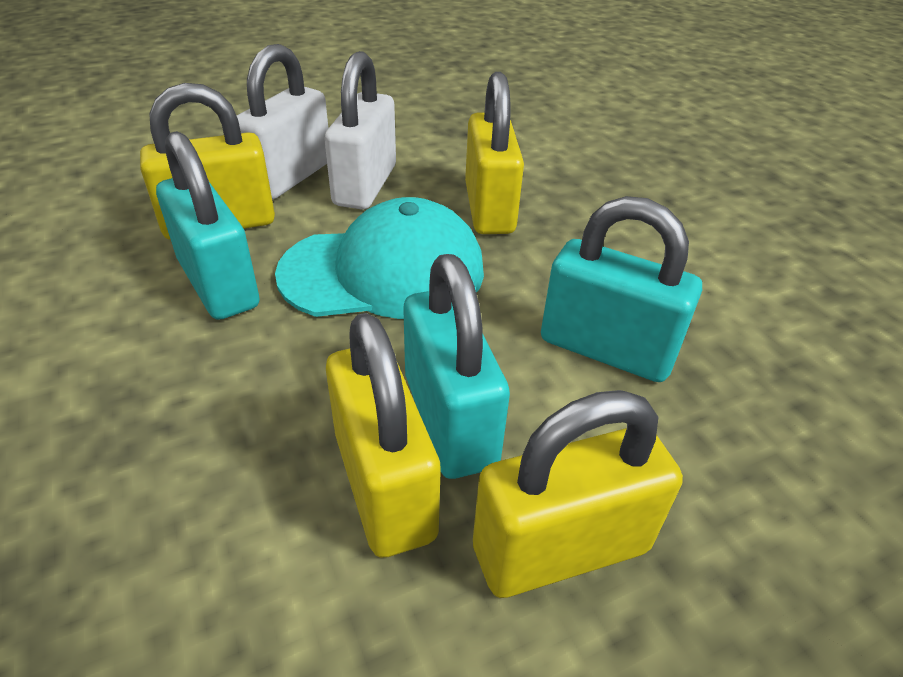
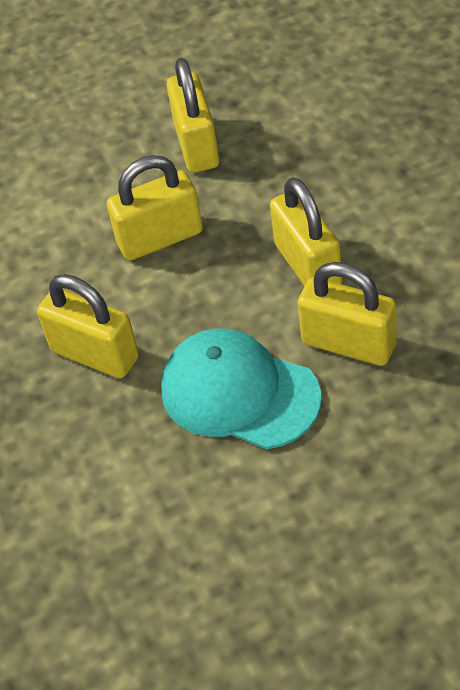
turquoise padlock: [156,131,260,320] [403,254,510,479] [541,196,702,382] = 3 -> none = 0
white padlock: [237,44,328,199] [324,51,396,209] = 2 -> none = 0
yellow padlock: [140,83,275,240] [326,313,441,558] [465,72,524,234] [473,390,683,598] = 4 -> [37,274,139,378] [107,155,203,261] [166,58,219,173] [270,177,342,286] [298,262,397,366] = 5

